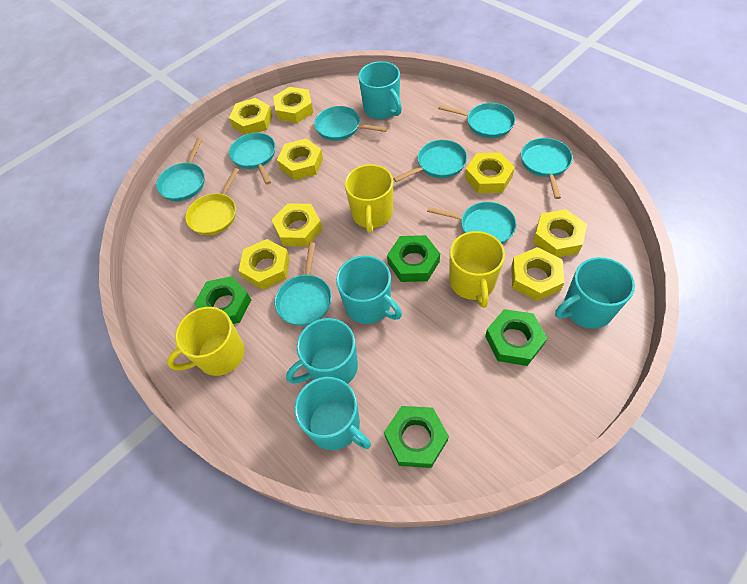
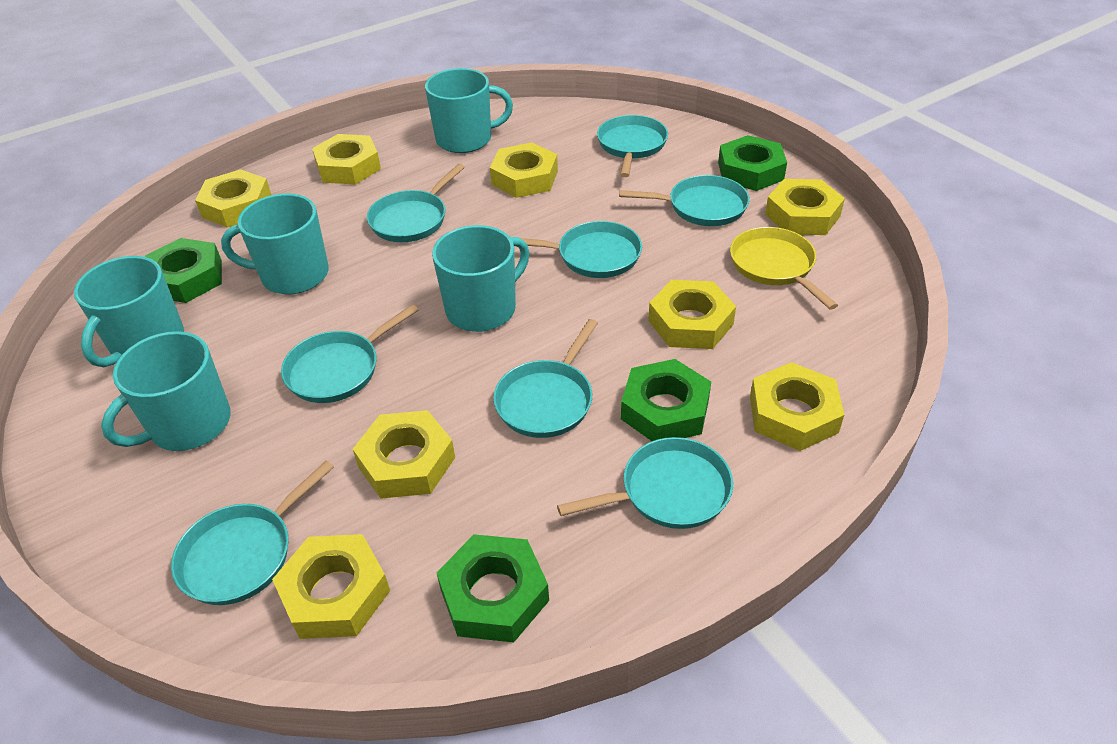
yellow mug: [167,307,245,376] [345,164,393,233] [449,231,505,308] = 3 -> none = 0

